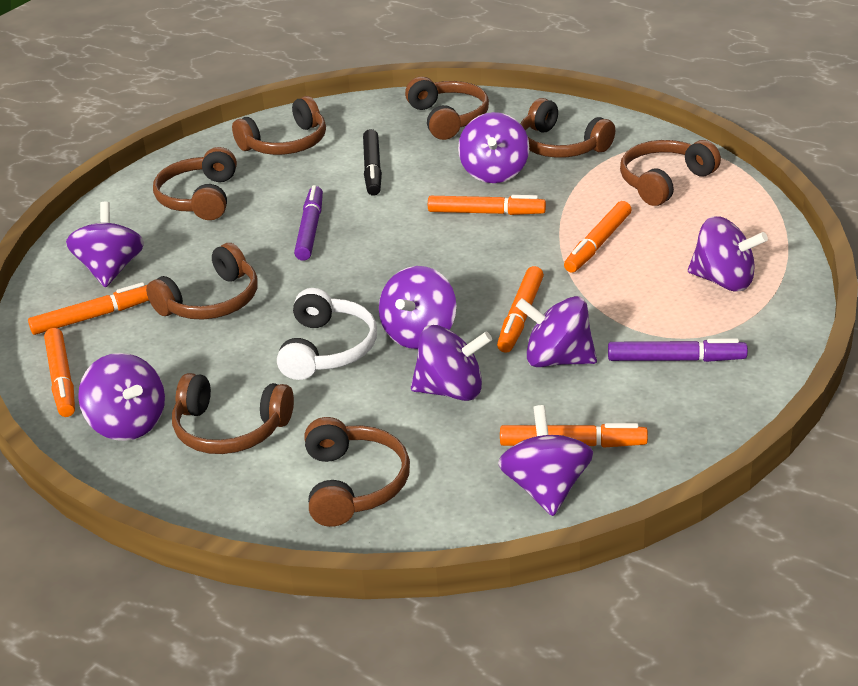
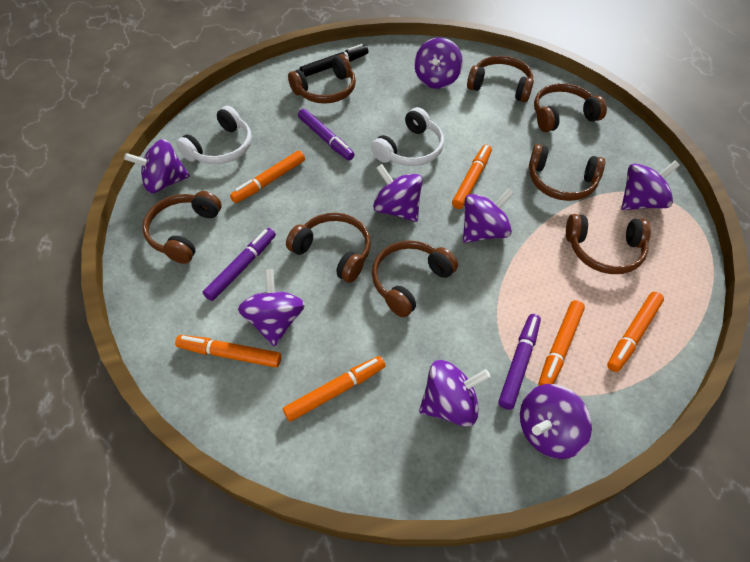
purple marker: [294,185,323,261] [608,339,748,362] = 2 -> [203,228,276,301] [298,109,355,161] [498,314,541,410] = 3
white headphones: [277,288,377,380] = 1 -> [176,106,252,164] [371,107,444,166] = 2

